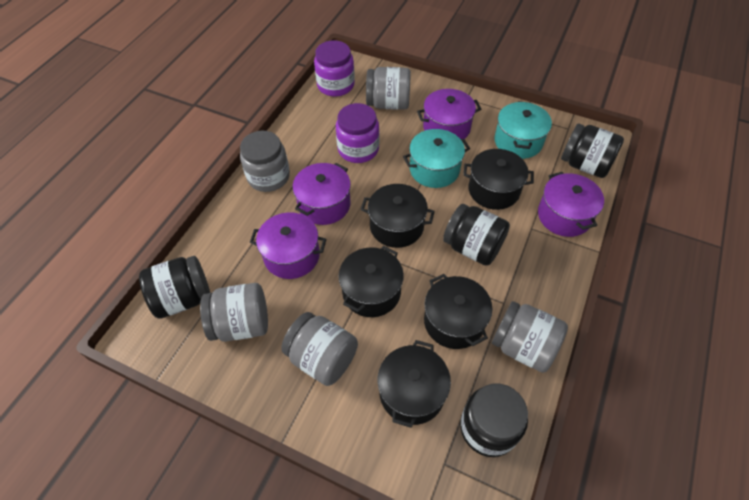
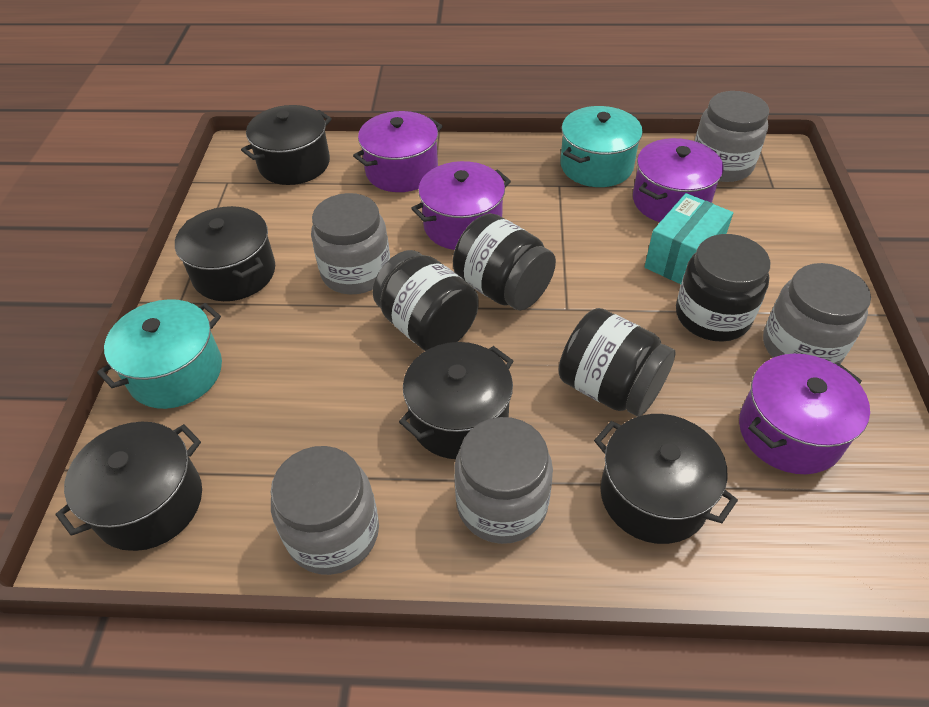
purple jar: [314,40,355,97] [336,103,379,163] = 2 -> none = 0
turquoise box: none = 0 -> [645,193,733,284] = 1

